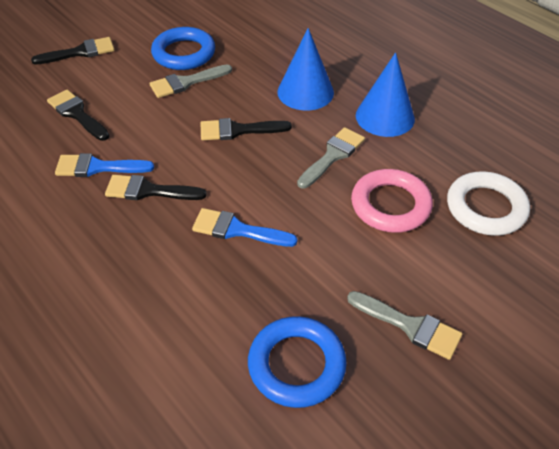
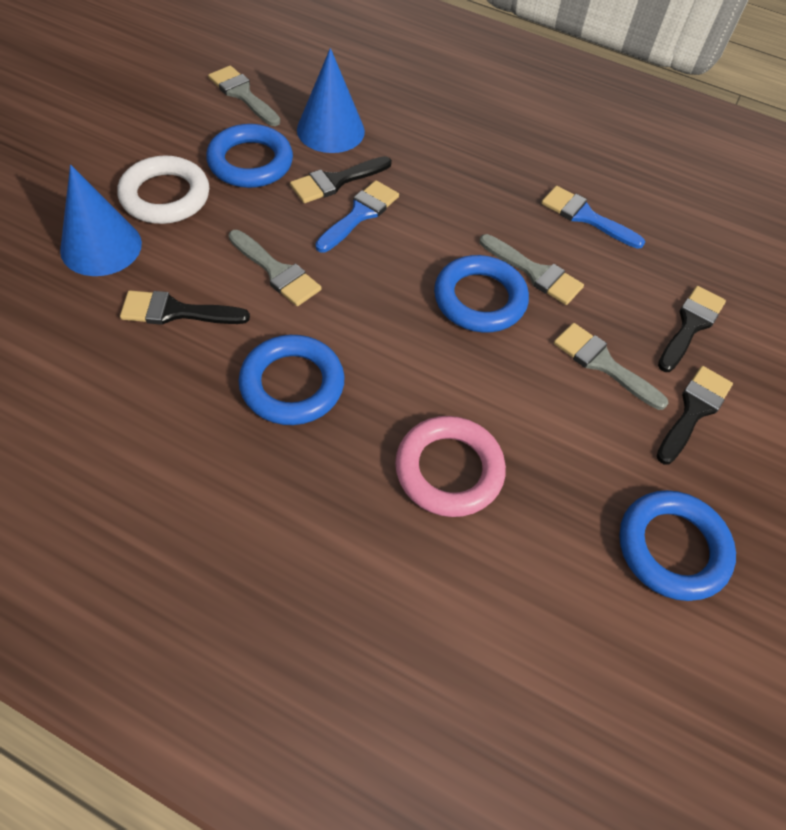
blue ring: [151,27,215,70] [248,316,347,408] = 2 -> [206,124,293,188] [239,335,345,425] [434,255,529,333] [619,490,736,601] = 4
grey brush: [149,64,232,98] [297,127,365,189] [347,291,462,360] = 3 -> [208,66,280,126] [228,230,321,306] [479,234,584,305] [554,323,668,410] = 4

